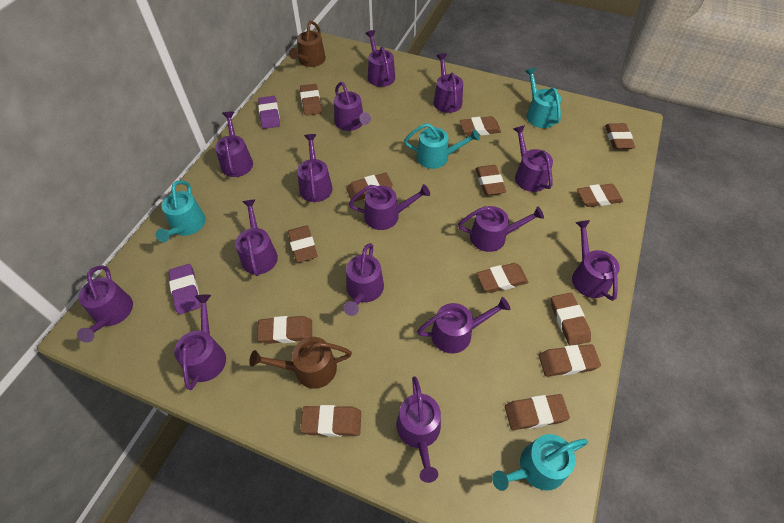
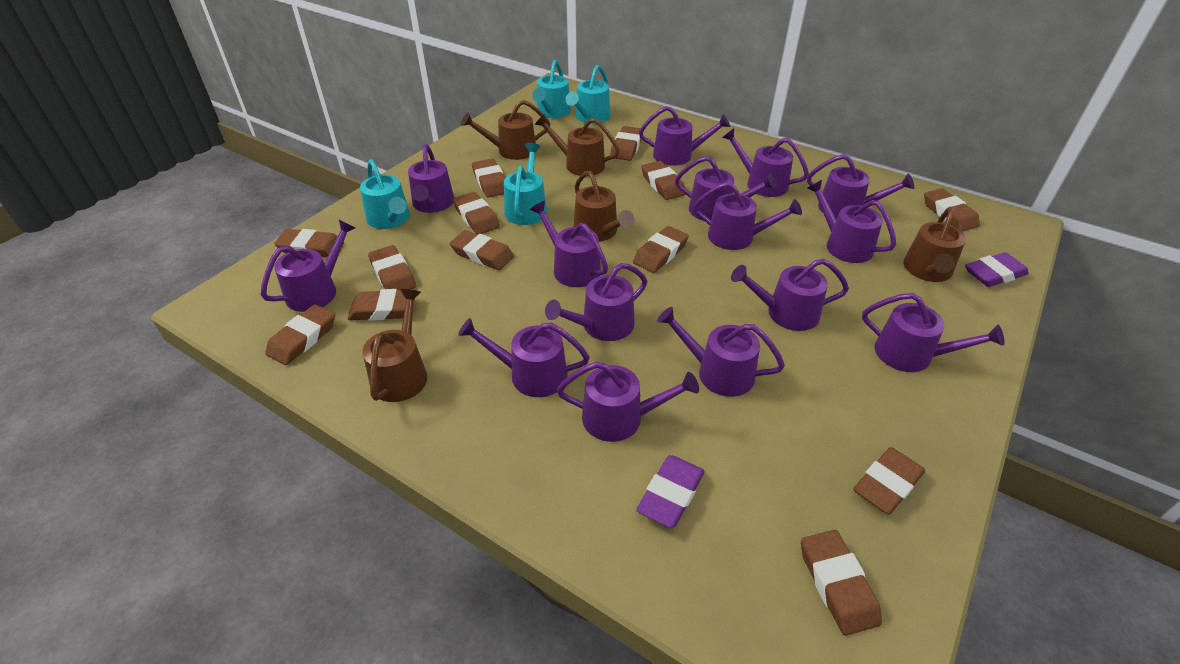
brown watering can: [249,337,352,389] [289,21,326,67] = 2 -> [362,289,427,402] [461,100,550,160] [534,114,620,176] [574,171,634,242] [903,207,966,282] = 5

